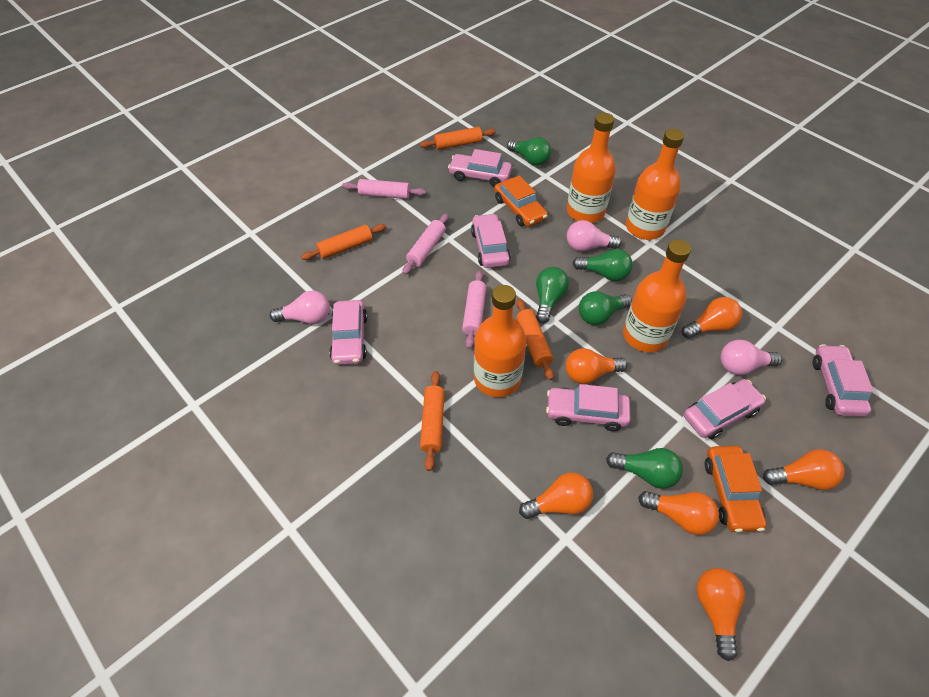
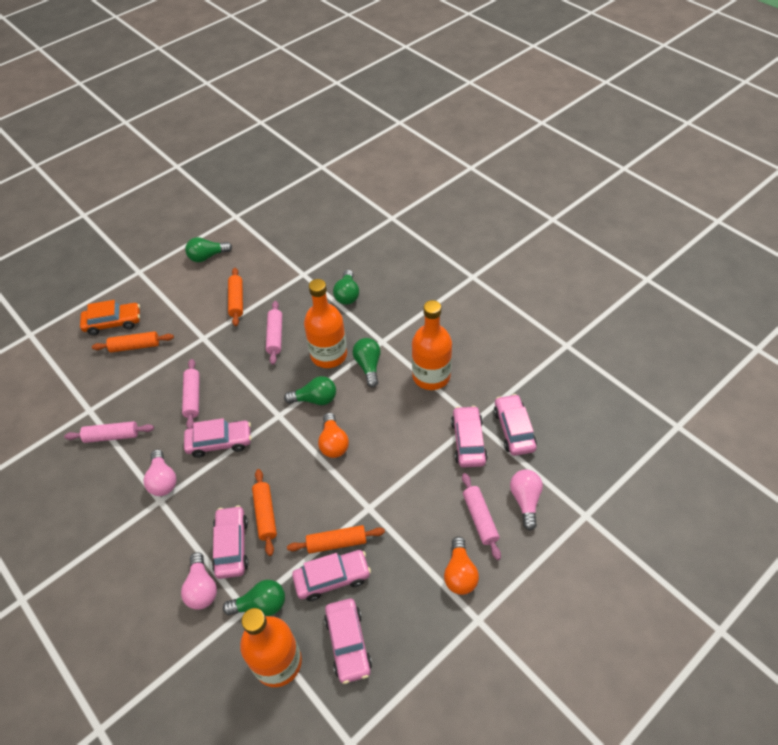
orange bottle: [474,285,527,397] [567,113,616,223] [623,239,691,352] [626,129,684,240] = 4 -> [240,608,302,687] [304,279,347,368] [412,300,452,390] = 3
orange car: [494,175,548,227] [705,446,766,532] = 2 -> [80,300,140,335] = 1
orange light bulb: [519,473,593,519] [565,348,627,384] [638,491,719,535] [682,297,742,339] [697,568,745,661] [763,449,844,490] = 6 -> [318,413,349,458] [444,537,479,595] = 2
pink rolling pin: [342,179,426,199] [402,214,449,275] [462,270,486,349] = 3 -> [64,421,154,443] [182,359,200,429] [266,301,282,365] [462,473,501,560] = 4

